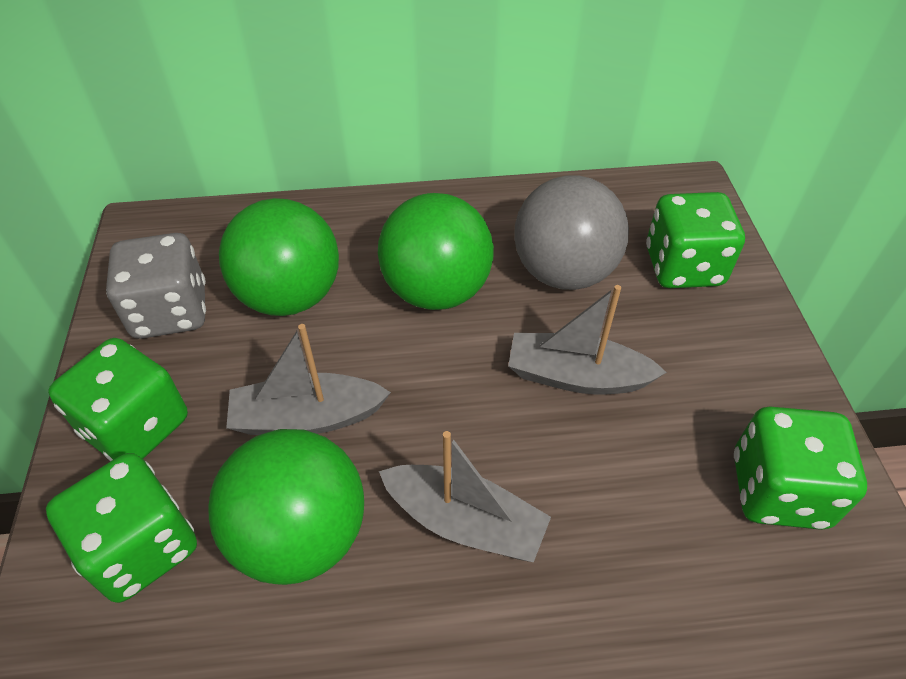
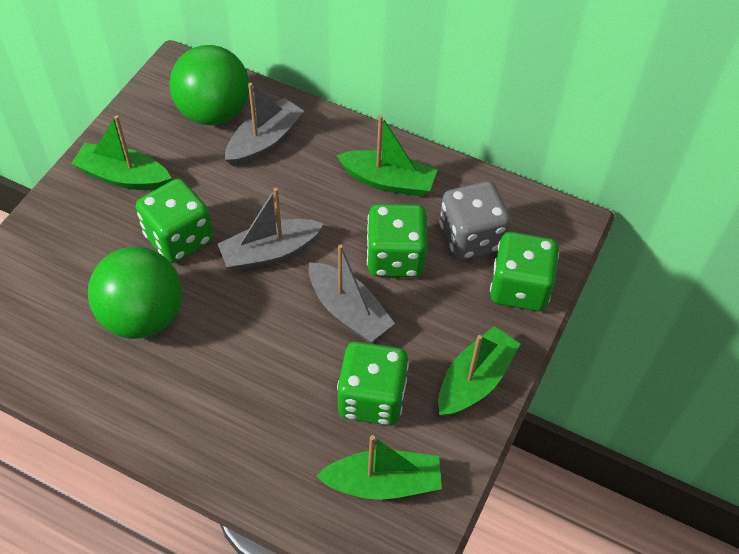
green ball: [208,429,364,585] [219,198,339,316] [378,193,494,310] = 3 -> [88,247,182,339] [170,45,249,125] = 2
green boat: none = 0 -> [71,115,172,190] [316,435,442,500] [336,115,437,196] [438,326,520,417] = 4
grey ball: [514,175,629,290] = 1 -> none = 0

